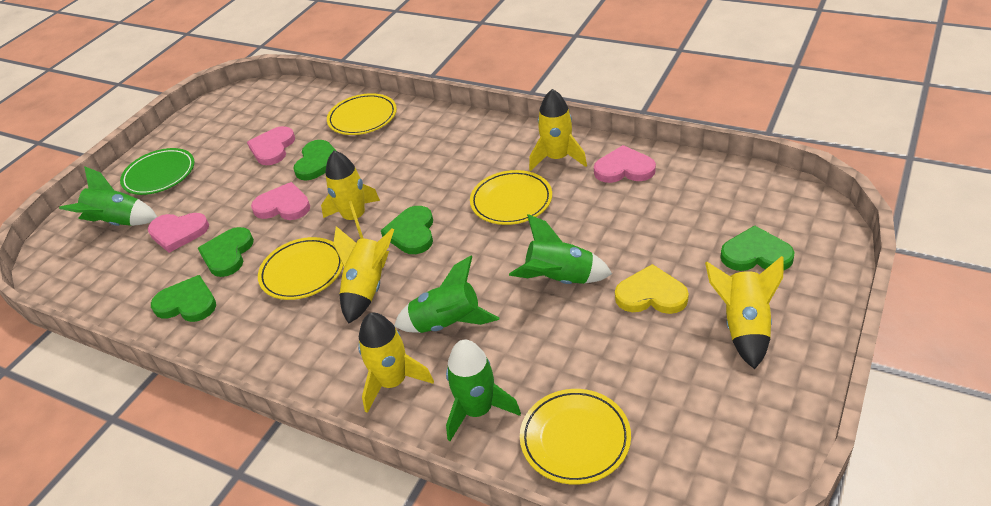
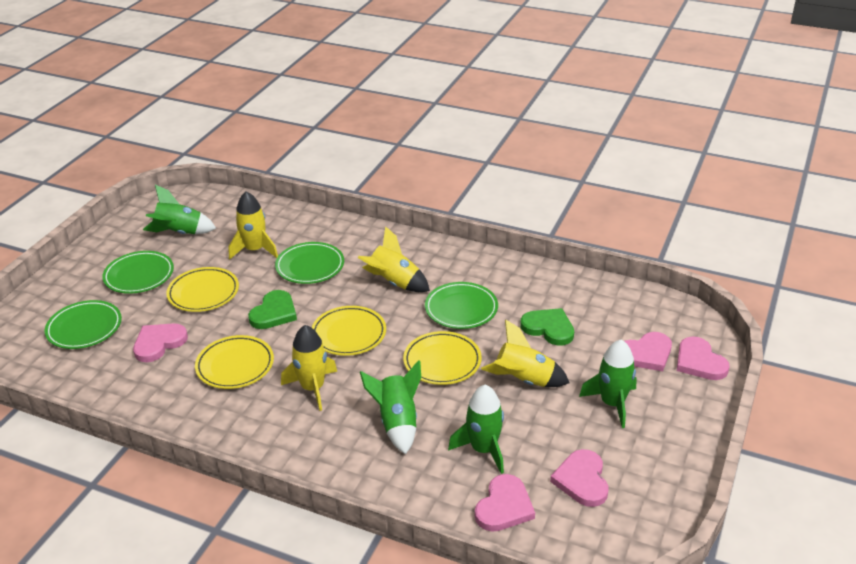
green heart: [151,275,216,322] [198,227,254,277] [293,140,336,180] [381,206,433,254] [720,225,795,271] = 5 -> [248,290,297,329] [520,308,574,346] = 2
green plate: [120,148,194,195] = 1 -> [45,300,122,349] [102,251,174,294] [275,242,344,284] [425,282,498,329] = 4
pink heart: [148,213,209,253] [247,126,295,165] [251,182,310,220] [594,145,656,183] = 4 -> [133,323,188,362] [475,474,535,532] [550,449,609,507] [624,332,672,371] [677,336,729,380] = 5
yellow heart: [615,264,689,314] = 1 -> none = 0
yellow rocket: [321,151,380,239] [333,226,394,324] [358,313,434,413] [529,89,587,171] [705,256,783,369] = 5 -> [229,191,278,259] [281,325,337,411] [358,226,430,292] [481,319,569,387] = 4

